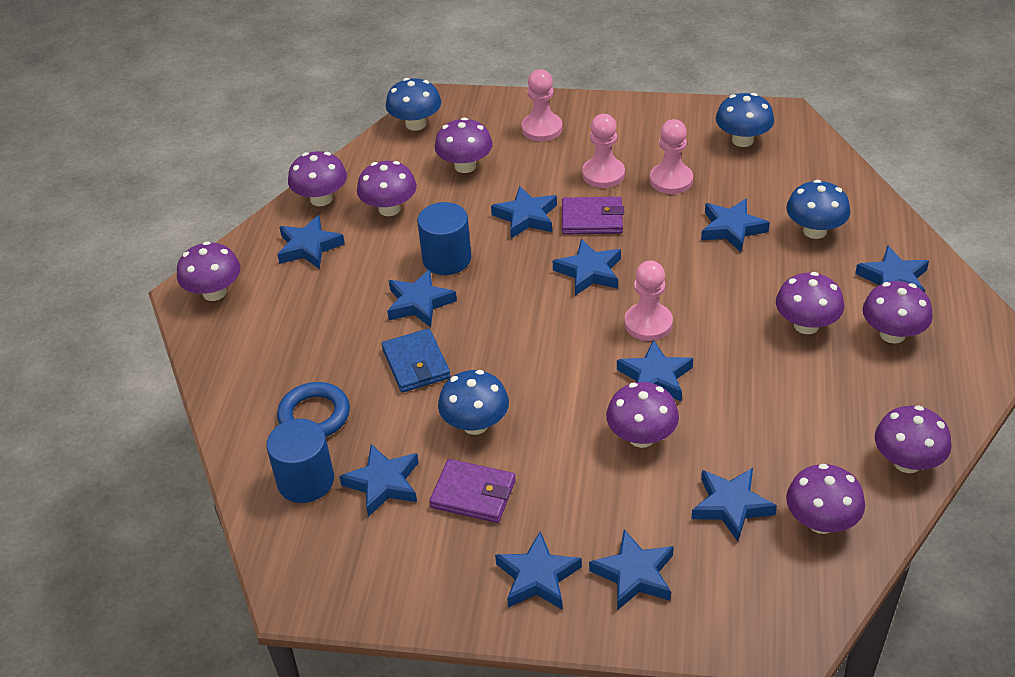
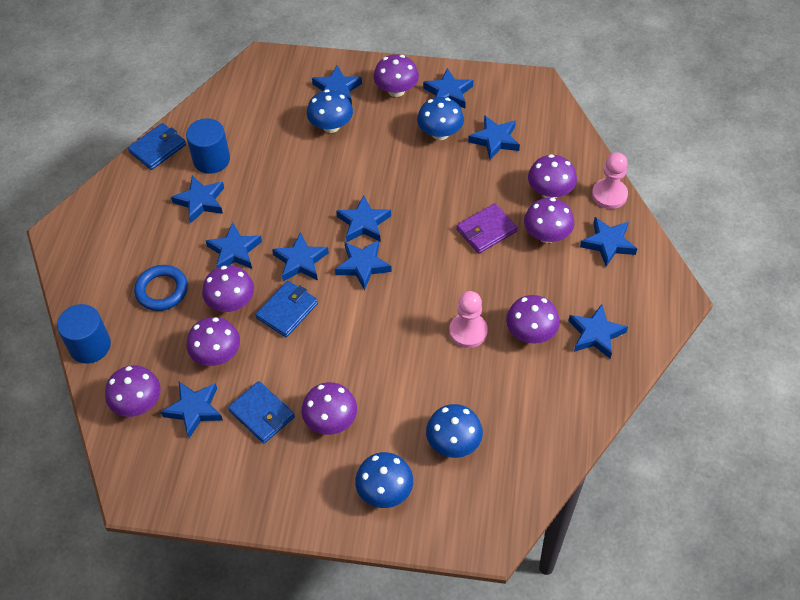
blue wallet: [382,328,451,393] = 1 -> [128,123,186,170] [228,381,295,443] [255,281,318,337] = 3
pink pawn: [522,69,562,142] [582,114,625,188] [625,260,673,341] [650,119,693,194] = 4 -> [449,291,488,348] [592,152,628,209] = 2
purple mushroom: [177,241,241,301] [288,151,347,206] [357,161,417,216] [435,117,493,173] [606,382,679,448] [776,272,844,334] [786,464,865,534] [863,281,933,344] [875,405,952,473] = 9 -> [105,365,161,417] [186,317,240,366] [202,265,254,312] [302,382,357,435] [373,55,419,97] [506,295,560,344] [524,198,574,243] [528,154,577,198] = 8
purple wallet: [429,459,516,523] [562,197,624,235] = 2 -> [457,203,518,253] = 1

